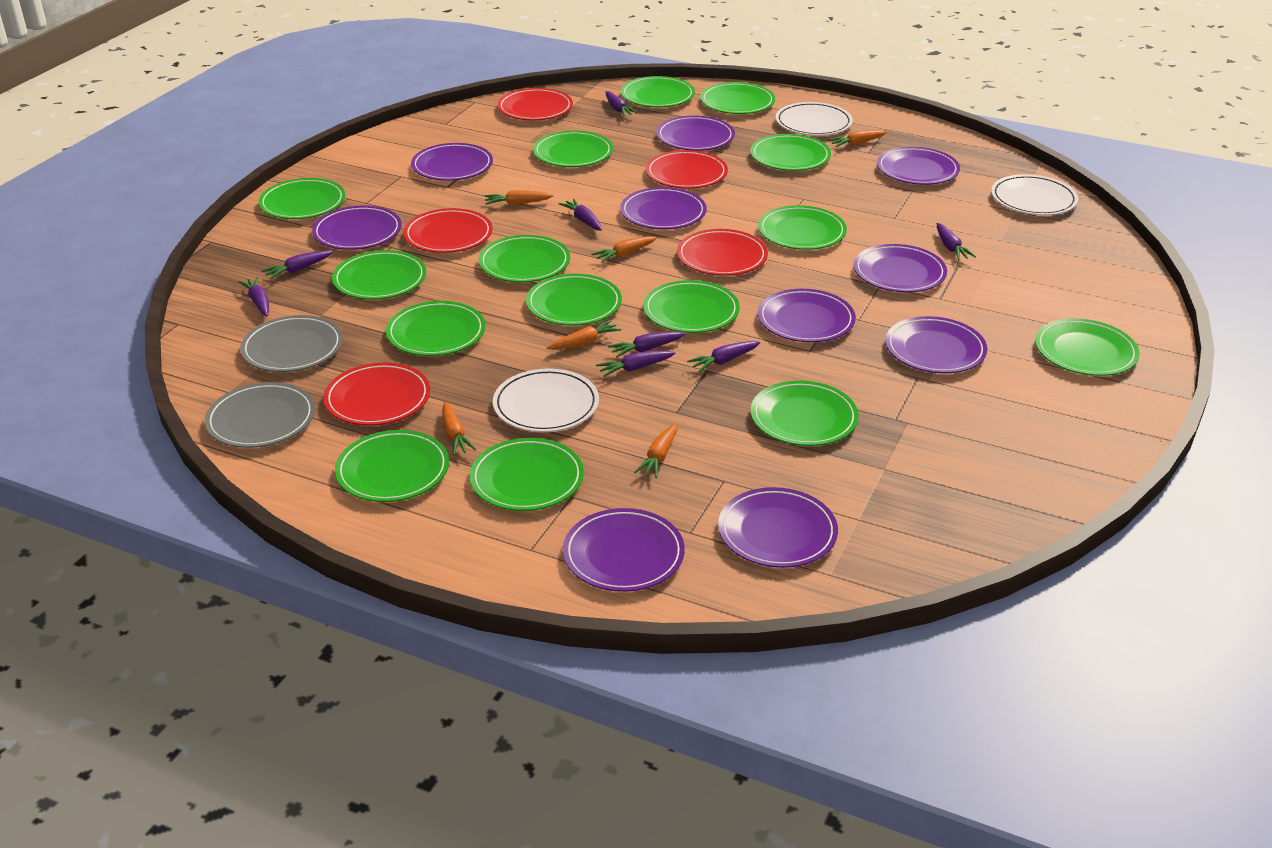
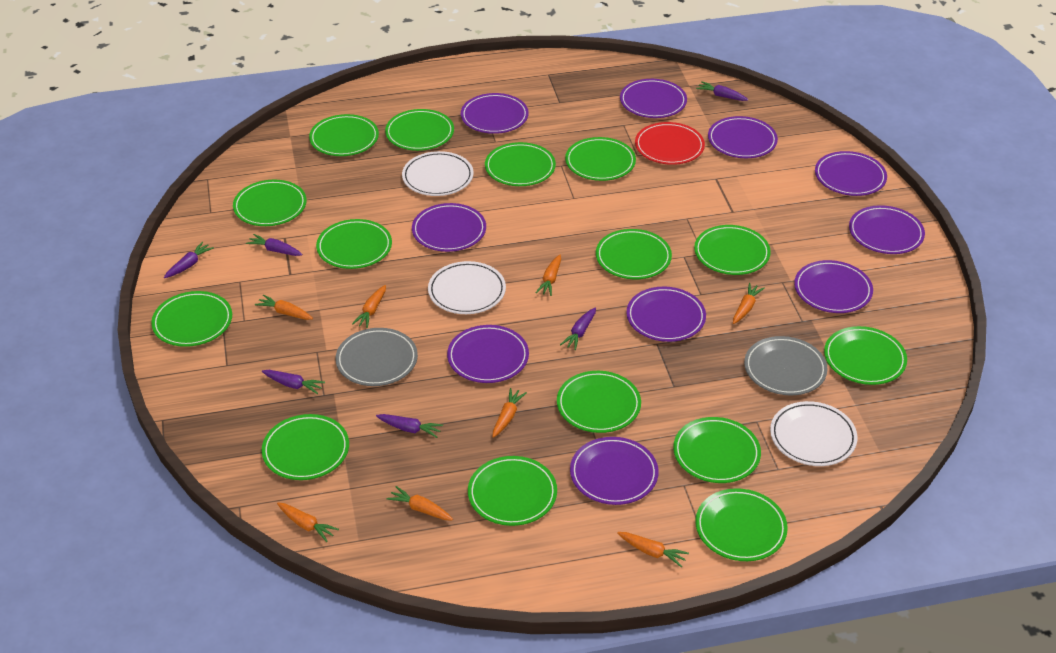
orange carrot: [442,402,477,455] [484,190,553,205] [547,320,622,350] [592,236,657,263] [634,423,678,478] [828,130,887,147] = 6 -> [255,294,313,320] [277,502,339,542] [352,285,386,328] [386,486,453,521] [493,388,527,438] [536,255,561,296] [617,532,689,567] [733,283,765,324] = 8
purple carrot: [238,277,269,316] [261,251,333,279] [559,199,602,231] [596,351,675,377] [606,91,638,117] [608,331,686,357] [687,341,760,372] [937,223,976,260] = 8 -> [164,242,214,278] [246,234,303,256] [262,370,325,394] [376,414,443,438] [560,307,596,350] [696,81,748,101] = 6
red plate: [323,363,430,426] [403,208,492,253] [498,88,573,120] [646,150,728,189] [677,229,768,276] = 5 -> [635,122,705,165] = 1

